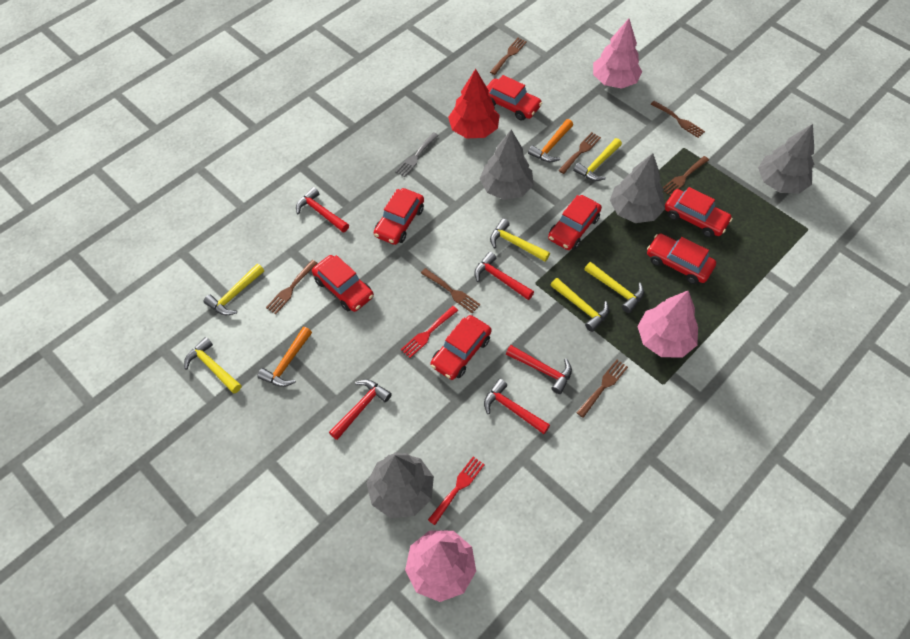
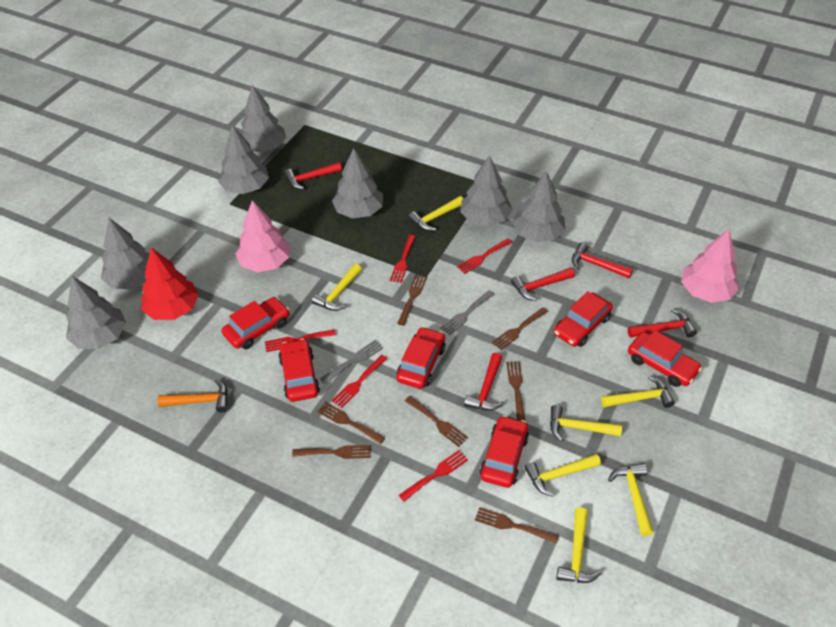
grey fork: [395,132,439,177] = 1 -> [320,340,383,384] [441,291,494,335] = 2
grey tree: [367,452,434,518] [480,130,534,200] [610,153,665,223] [758,124,814,194] = 4 -> [66,276,126,349] [101,218,150,289] [218,125,269,194] [240,85,286,153] [332,148,383,219] [460,155,513,226] [512,171,566,242] = 7
orange hammer: [257,327,312,387] [528,119,573,162] = 2 -> [157,379,228,412] = 1
pink tree: [405,530,476,602] [593,19,642,89] [637,291,698,358] = 3 -> [236,200,290,272] [681,229,739,303] = 2
red car: [312,255,374,312] [374,188,424,245] [430,315,492,380] [487,75,542,121] [548,195,602,250] [647,233,716,284] [665,187,733,238] = 7 -> [221,297,290,349] [278,339,320,402] [396,327,446,389] [480,415,529,488] [554,291,613,347] [628,330,702,387] = 6
red fork: [401,306,458,358] [428,456,485,525] = 2 -> [265,329,336,352] [332,355,387,408] [390,234,416,283] [399,450,468,501] [457,239,512,274] = 5
yellow hammer: [184,337,241,393] [203,264,264,315] [490,219,550,262] [551,278,609,332] [573,138,622,181] [584,262,644,313] = 6 -> [312,264,362,311] [409,196,463,231] [525,454,601,497] [550,405,622,441] [556,507,602,583] [601,376,675,408] [608,463,654,536] = 7

